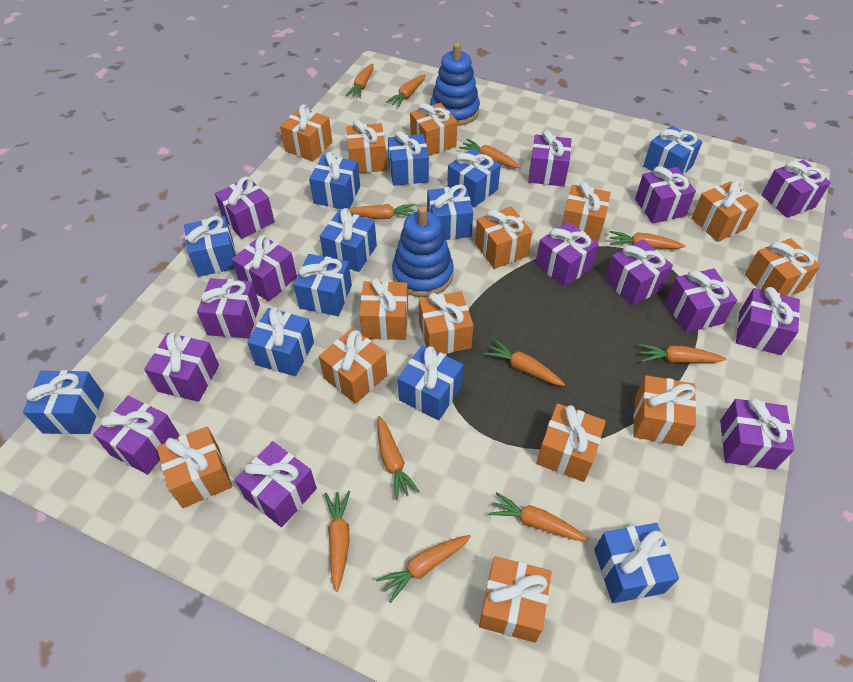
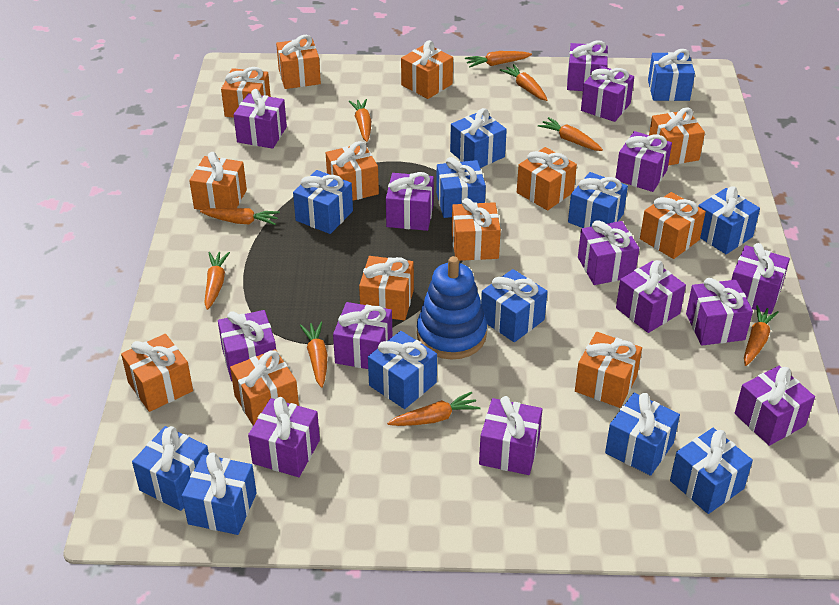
blue stacking toy: [392,206,454,297] [430,43,480,126] = 2 -> [417,256,487,359] = 1
orange carrot: [325,491,350,592] [346,63,374,98] [349,204,415,219] [376,535,471,603] [377,416,420,500] [386,74,426,107] [459,139,520,168] [484,339,565,386] [489,492,588,541] [610,231,686,249] [639,344,726,363] = 11 -> [200,208,280,225] [204,252,230,310] [300,322,327,388] [349,99,371,142] [387,392,480,426] [465,51,532,68] [500,64,547,101] [538,117,603,151] [744,305,779,366] = 9
orange gift: [157,427,232,508] [280,104,332,162] [319,328,387,404] [346,120,387,173] [359,278,408,340] [410,103,457,156] [419,291,474,354] [475,207,532,269] [479,556,552,643] [536,403,606,482] [562,182,611,243] [633,375,697,446] [691,180,759,242] [745,238,820,297] = 14 -> [121,334,193,412] [189,152,247,210] [221,67,271,118] [230,349,299,426] [276,35,321,89] [326,141,379,200] [359,256,414,320] [401,40,453,99] [452,198,501,261] [517,147,577,211] [575,332,642,408] [640,192,706,259] [649,107,705,165] = 13

